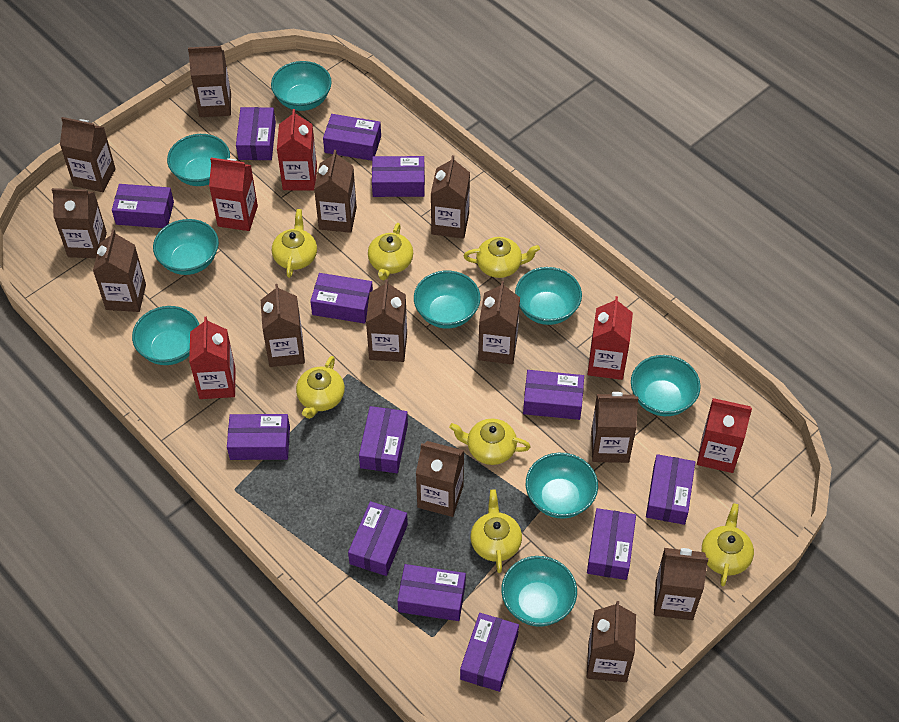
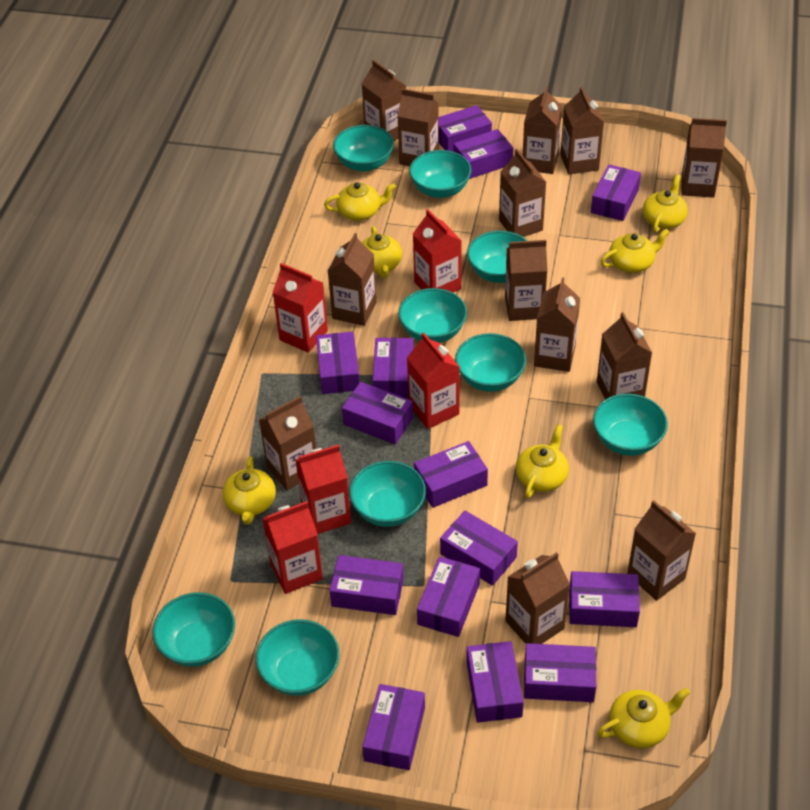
purple box: [112,184,174,228] [227,414,290,460] [236,107,276,160] [310,273,373,324] [323,114,381,161] [348,501,408,576] [359,406,408,473] [372,156,425,197] [397,564,466,621] [460,613,519,692] [523,370,584,420] [587,508,636,580] [646,454,695,525] = 13 -> [316,332,360,394] [330,555,404,615] [342,382,413,445] [362,684,425,770] [373,338,414,398] [414,441,488,508] [417,556,480,637] [439,105,492,151] [440,511,518,586] [453,129,513,179] [466,641,524,723] [524,643,596,702] [569,571,640,627] [591,165,641,221] = 14

